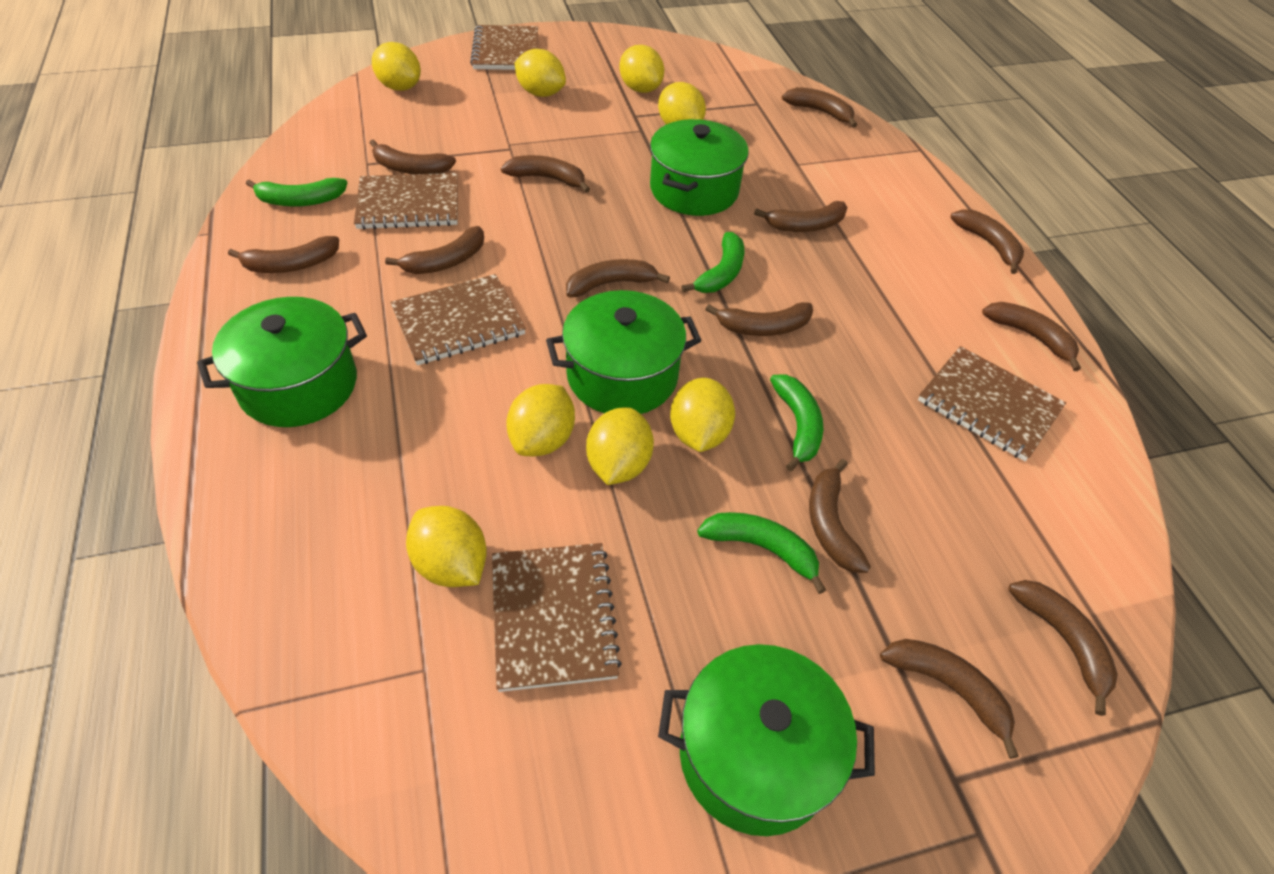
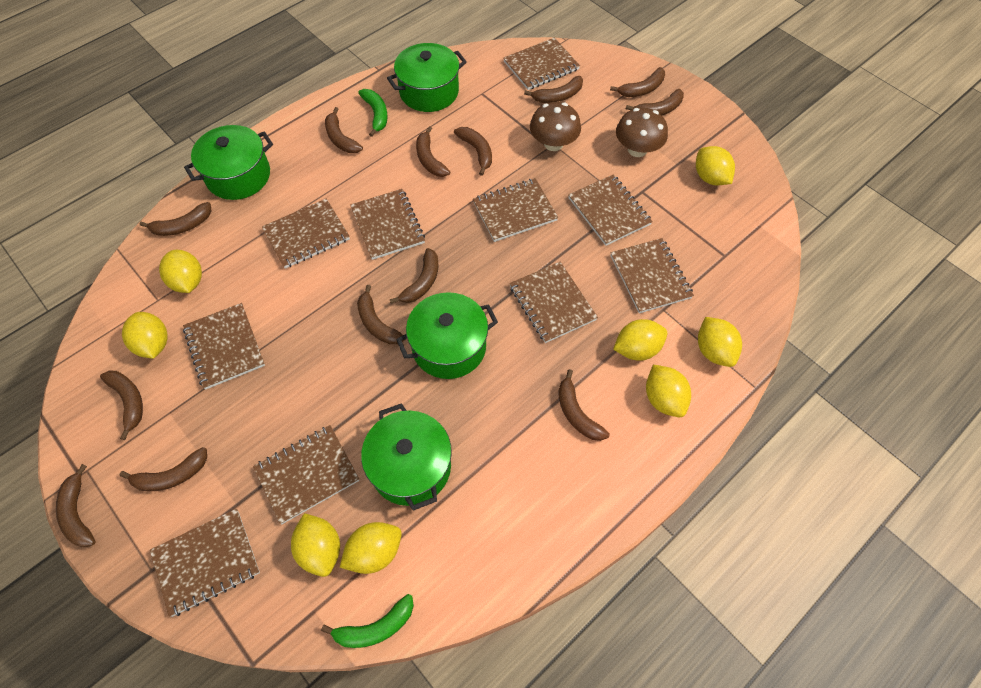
brown mushroom: none = 0 -> [530,102,581,151] [616,108,668,157] = 2
brown notebook: [354,173,458,229] [390,274,526,365] [470,25,538,70] [492,543,622,692] [918,346,1066,461] = 5 -> [150,509,260,617] [183,303,265,390] [253,425,359,524] [262,199,350,269] [350,189,425,260] [473,178,558,242] [503,38,580,90] [510,262,598,343] [568,174,653,246] [610,238,694,313] = 10
green banana: [246,178,347,207] [681,232,744,293] [697,512,826,594] [770,374,824,472] = 4 -> [321,594,414,648] [358,89,388,137] = 2

